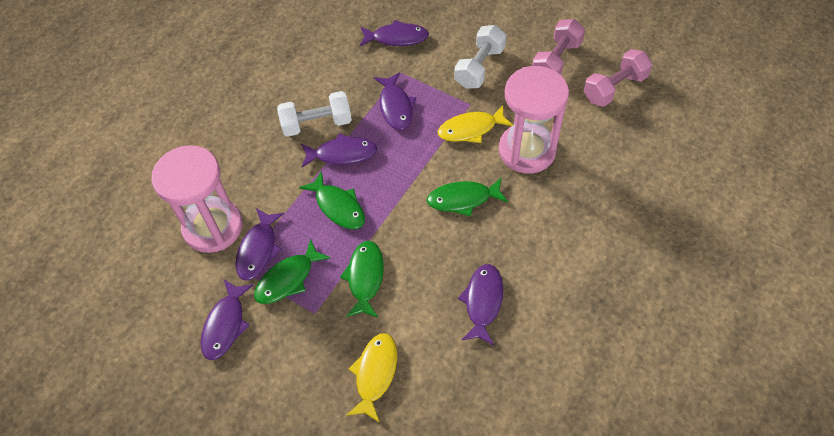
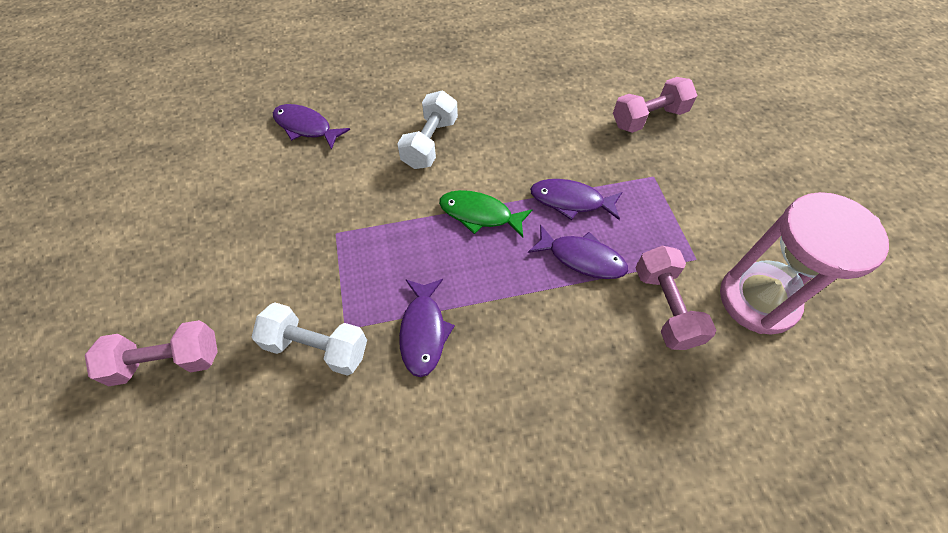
green fish: [254,239,331,304] [299,171,365,229] [340,241,384,318] [427,178,508,217] = 4 -> [439,190,533,238] = 1
pink dumbbell: [532,19,585,75] [584,49,652,107] = 2 -> [85,320,218,386] [613,77,697,133] [636,246,716,350] = 3
pink hourglass: [151,145,243,253] [499,66,569,174] = 2 -> [720,192,889,334] = 1
purple fish: [201,280,253,360] [235,208,284,281] [301,133,377,167] [360,20,429,46] [374,72,416,130] [458,264,503,345] = 6 -> [273,104,350,150] [399,279,455,377] [528,224,628,279] [530,179,622,220] = 4
yellow fish: [347,333,397,423] [438,105,513,143] = 2 -> none = 0

